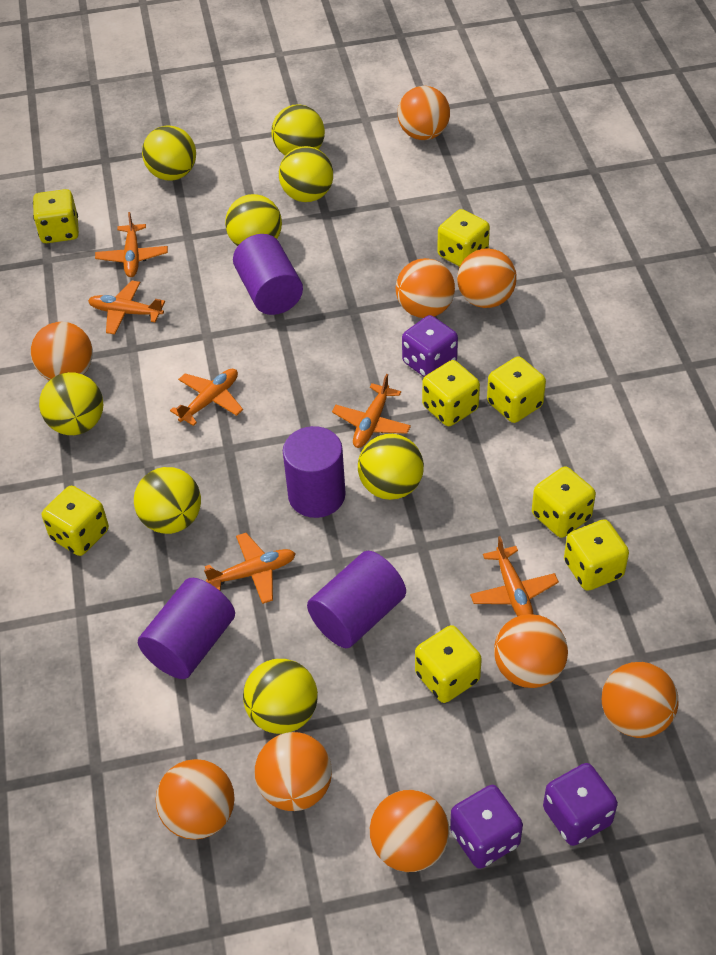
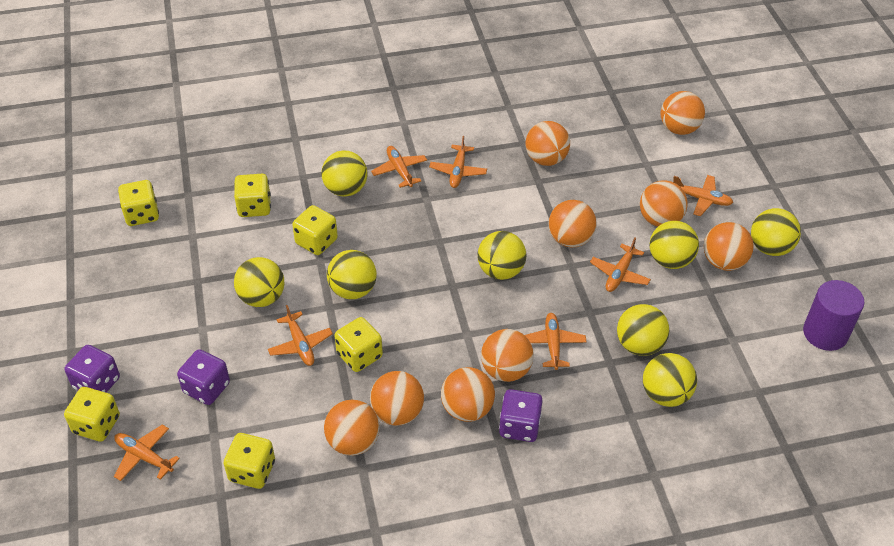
orange plane: [88,281,165,334] [95,212,168,277] [170,369,243,426] [204,533,296,604] [332,374,411,448] [470,536,559,617] = 6 -> [114,424,180,481] [268,305,333,366] [371,146,427,188] [429,136,487,188] [525,313,586,370] [590,238,651,292] [673,175,733,216] = 7
purple cylinder: [138,578,235,679] [233,234,303,315] [283,426,346,518] [307,551,406,648] = 4 -> [803,280,864,351] = 1
yellow dice: [33,189,79,243] [42,486,109,556] [415,625,482,703] [422,360,480,426] [437,209,490,267] [487,357,546,423] [532,466,596,538] [564,519,629,591] = 8 -> [64,387,120,442] [118,180,159,226] [223,433,275,489] [234,174,271,217] [292,205,338,255] [335,317,383,372] = 6

